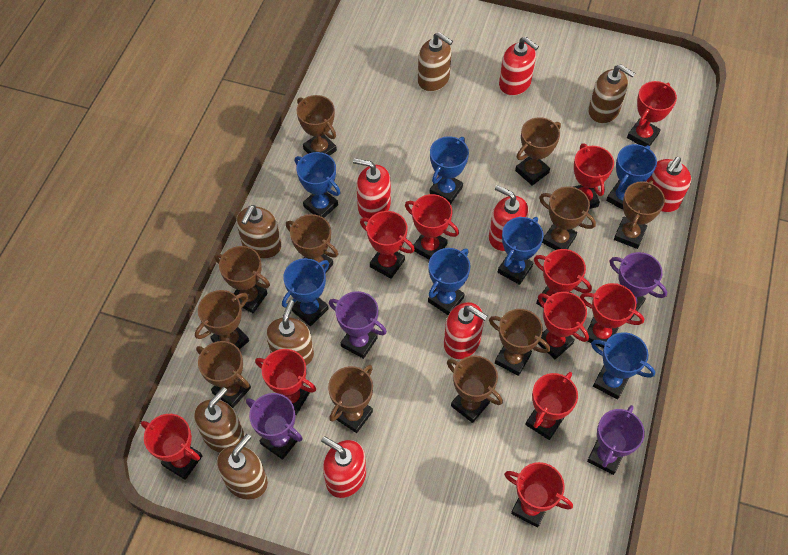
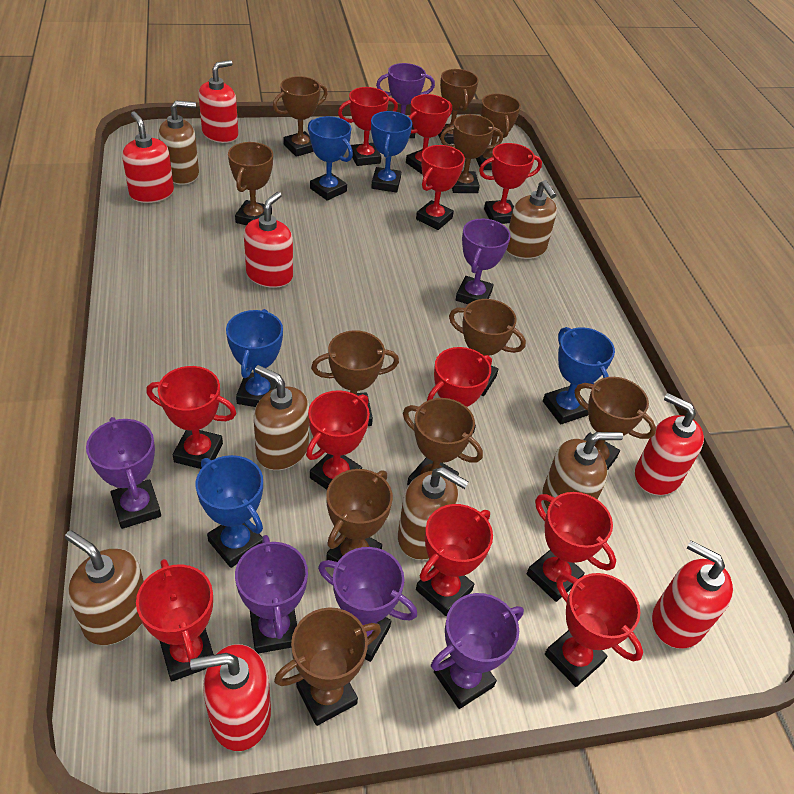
blue trophy: [282,258,329,326] [295,152,340,218] [428,248,470,315] [430,136,469,204] [498,217,544,285] [591,332,655,399] [606,144,657,210] = 7 -> [196,455,263,568] [226,309,283,407] [308,116,353,201] [371,111,412,193] [543,327,615,425] = 5
purple trophy: [246,393,303,460] [329,291,387,359] [587,405,645,475] [610,252,667,320] = 4 -> [86,417,161,529] [235,535,308,654] [318,547,417,662] [376,63,435,138] [431,593,524,709] [456,219,511,304] = 6

